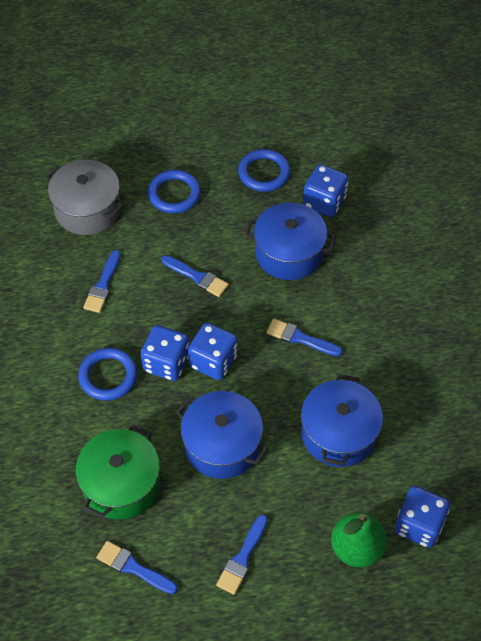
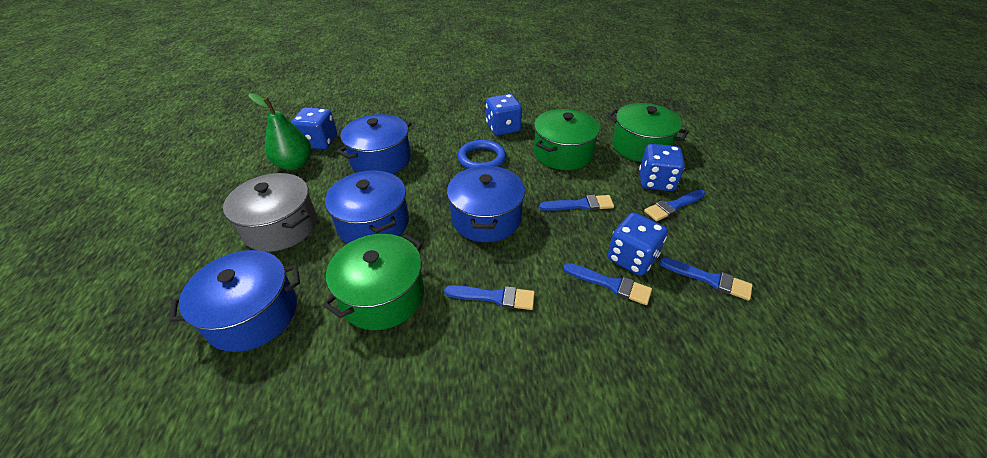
blue pot: [176,391,269,479] [245,203,336,280] [301,374,383,467] = 3 -> [169,250,300,352] [325,170,409,244] [337,114,412,174] [447,165,525,242] = 4
blue ring: [78,348,138,401] [148,170,201,213] [238,149,291,192] = 3 -> [457,140,506,169] = 1
green pot: [75,425,160,519] = 1 -> [323,234,424,330] [534,109,600,170] [608,103,689,162] = 3

